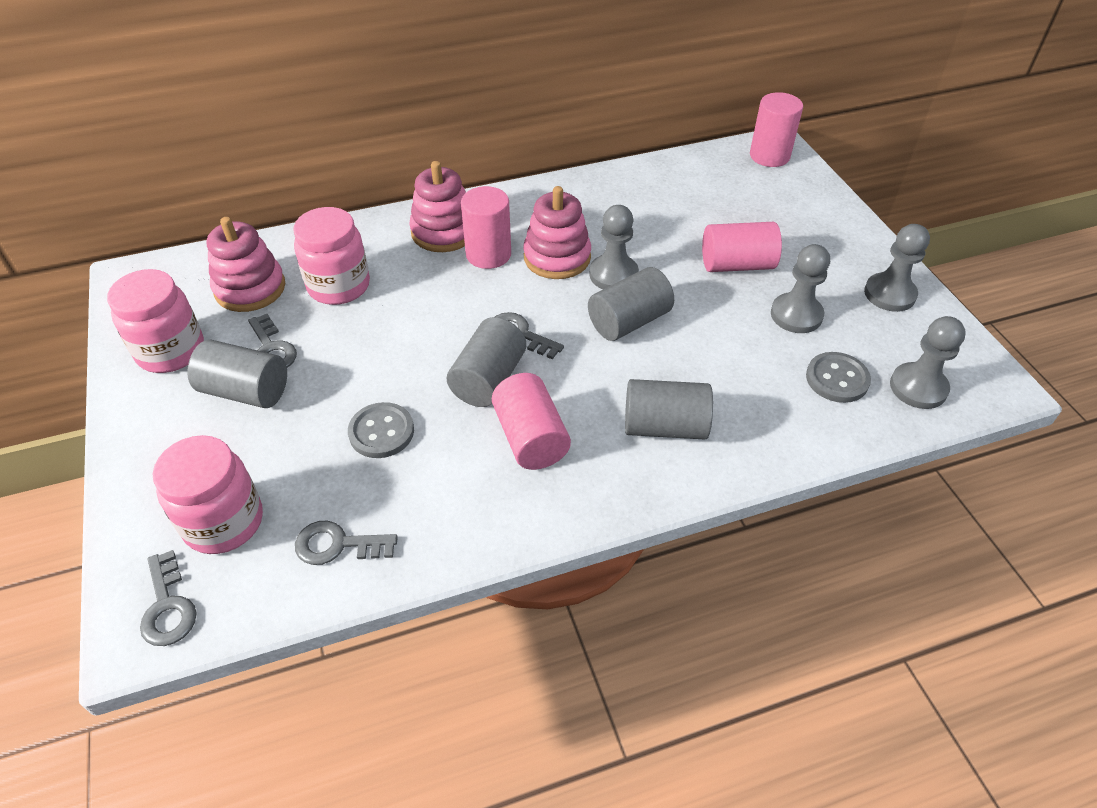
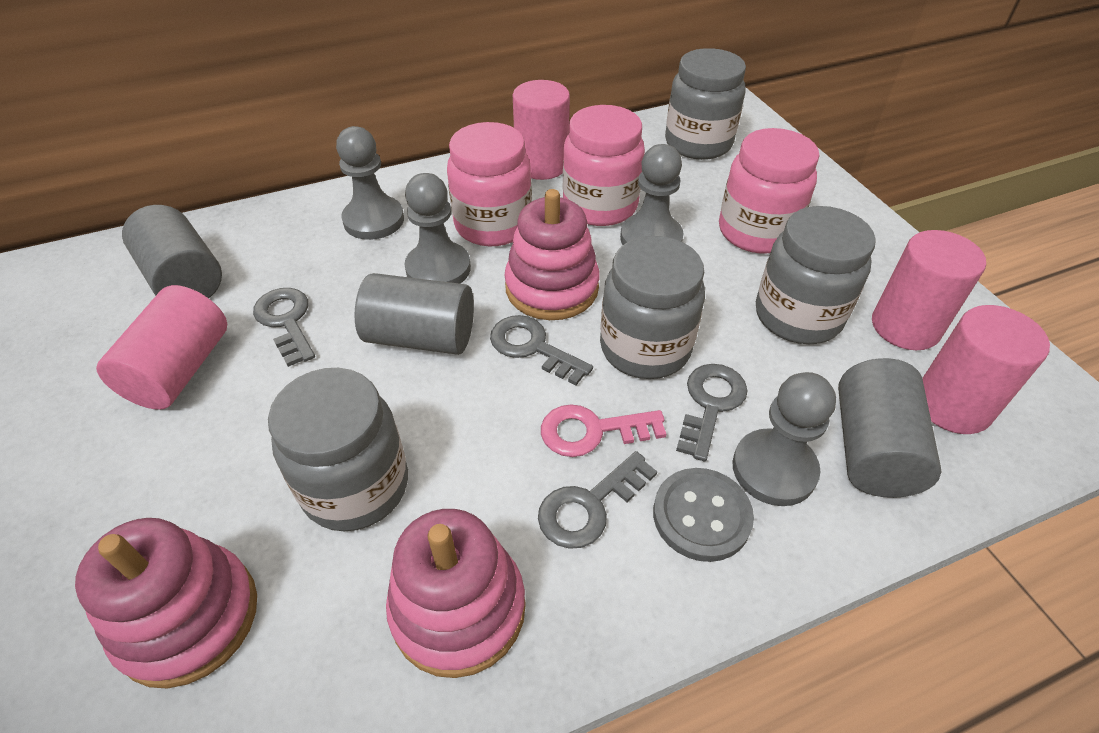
grey button: [348,402,414,458] [806,352,871,403] = 2 -> [653,468,754,562] = 1
grey cylinder: [187,339,287,408] [446,317,526,407] [588,267,674,341] [625,379,713,439] = 4 -> [122,205,222,298] [355,273,474,355] [838,358,941,498] = 3
grey jar: none = 0 -> [268,368,408,531] [600,236,705,379] [665,48,746,160] [756,206,876,344] = 4
pink key: none = 0 -> [541,404,666,457] = 1

